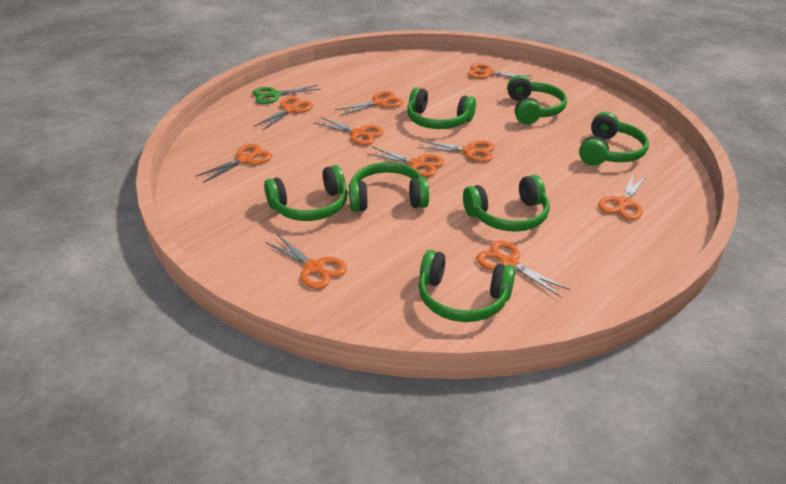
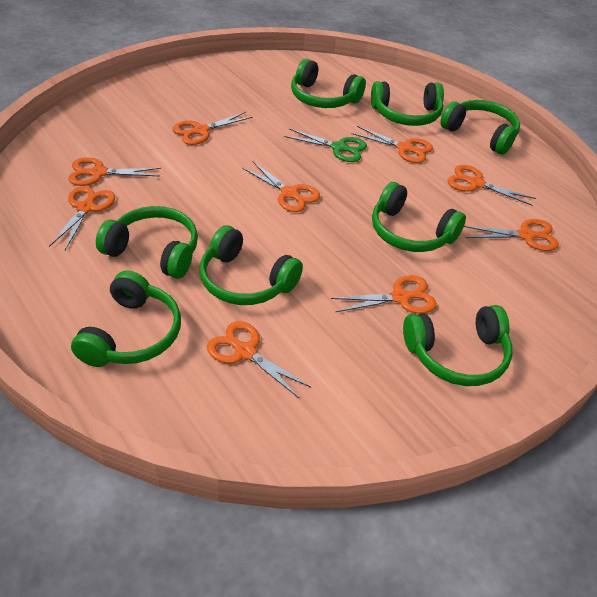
green headphones: [264,165,347,221] [349,162,429,212] [407,87,476,129] [418,250,515,322] [463,175,550,232] [507,75,567,125] [579,112,649,166] = 7 -> [71,270,181,367] [96,206,198,279] [200,225,303,305] [291,59,366,108] [371,81,444,126] [372,182,466,252] [403,305,512,386] [440,100,520,155] = 8
orange scissors: [195,144,272,183] [253,97,313,130] [266,234,347,289] [314,117,384,145] [335,91,403,116] [366,147,444,177] [417,140,495,162] [467,64,531,80] [476,241,570,297] [598,174,647,220] = 10 -> [49,186,115,250] [68,157,161,186] [173,112,252,145] [207,321,312,398] [242,162,320,212] [331,275,436,314] [352,126,433,163] [448,165,536,206] [464,219,559,251] = 9

